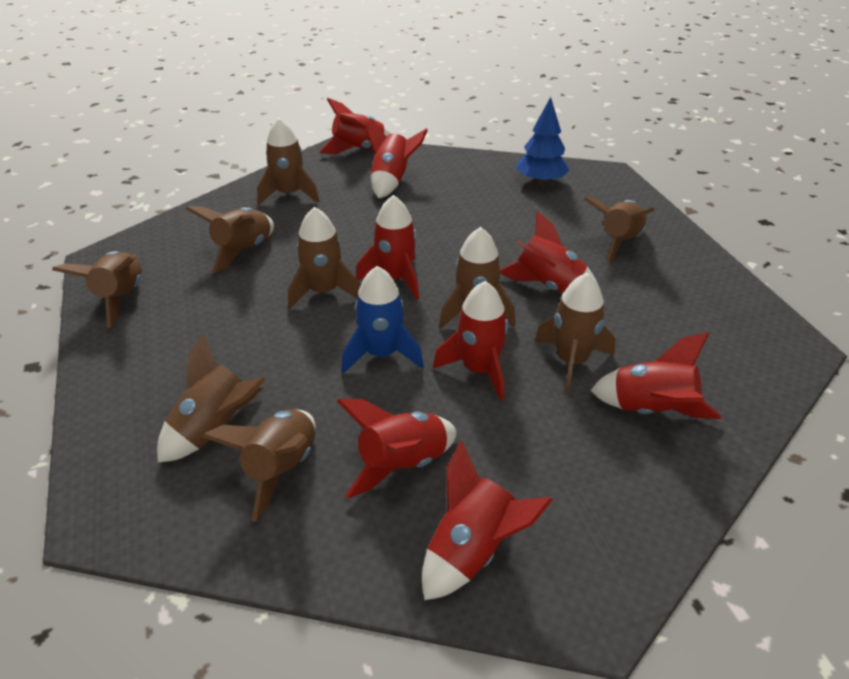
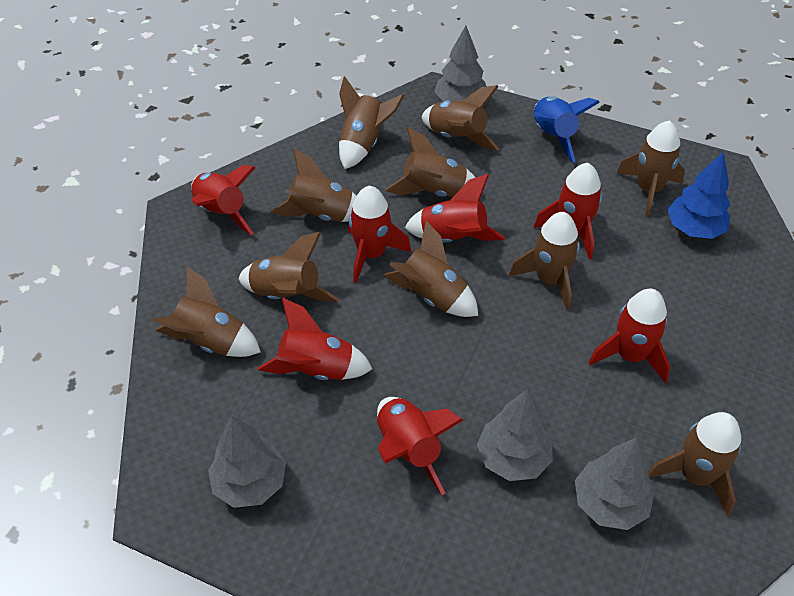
brown rocket: [52,251,142,328] [157,333,266,463] [185,206,274,273] [202,409,316,522] [257,118,319,205] [288,207,360,309] [439,227,516,328] [534,273,616,393] [583,197,656,263] = 9 -> [153,266,261,357] [238,232,339,302] [271,149,357,222] [339,76,404,169] [383,221,478,317] [385,127,476,197] [421,85,499,151] [509,212,580,310] [616,120,685,216] [648,412,741,516] = 10
grey tree: none = 0 -> [208,416,286,508] [435,26,487,102] [477,389,553,481] [575,438,654,530] = 4
red rocket: [319,98,393,155] [337,399,456,498] [356,195,419,300] [367,118,428,198] [422,441,553,600] [433,281,508,401] [500,211,596,293] [590,332,721,419] = 8 -> [191,165,256,235] [258,298,372,380] [348,186,411,283] [377,397,463,495] [405,174,505,243] [533,163,602,260] [589,289,670,383] = 7

